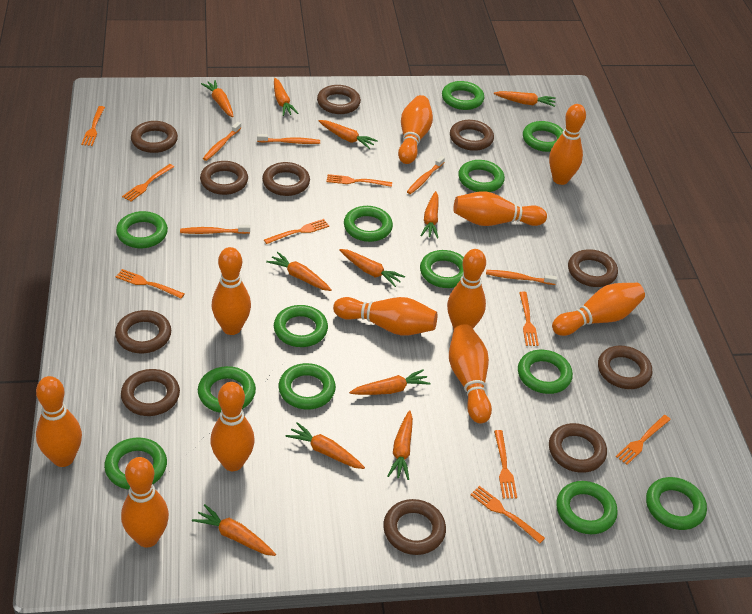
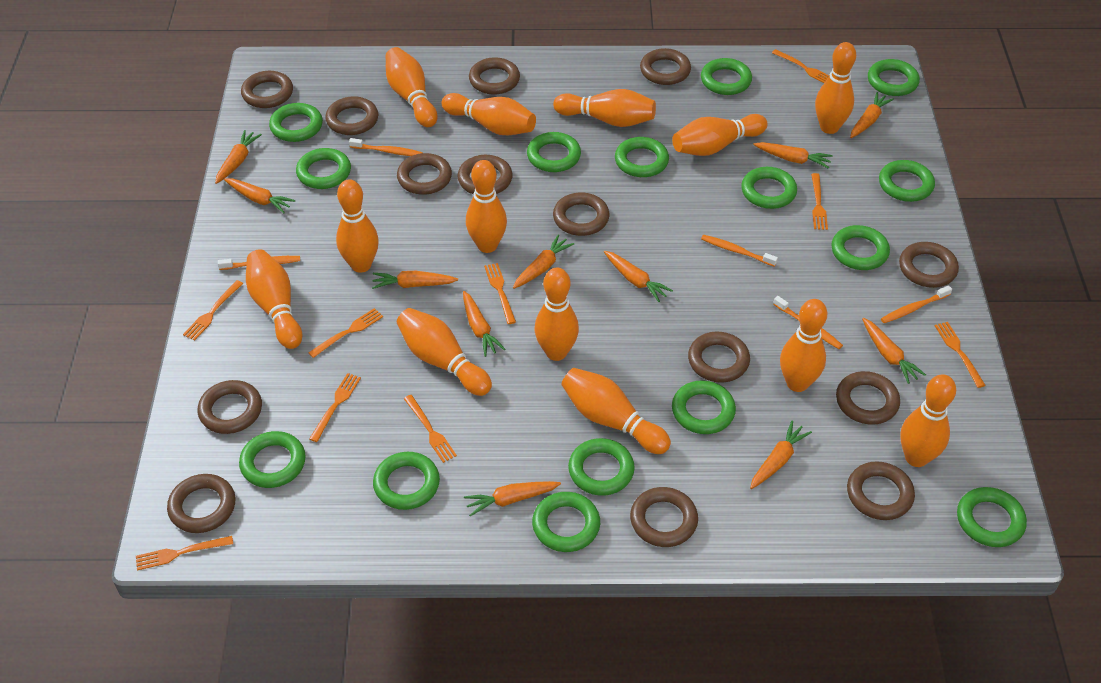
brown ring: [115,310,171,353] [121,369,180,416] [131,121,178,153] [200,161,248,195] [262,162,310,196] [317,85,361,114] [383,499,446,555] [450,120,494,151] [549,423,607,473] [568,249,618,287] [598,346,652,389] = 11 -> [167,474,235,533] [198,380,262,434] [241,71,293,108] [325,96,378,135] [397,153,452,195] [457,155,513,194] [469,57,520,95] [553,192,609,236] [630,487,698,547] [640,48,691,85] [688,332,750,383] [836,371,900,425] [847,461,915,520] [899,242,959,288] = 14
green ring: [104,437,167,489] [116,211,168,248] [198,366,256,413] [274,305,328,347] [279,363,336,410] [344,206,393,242] [420,250,464,288] [442,81,484,110] [458,160,505,192] [518,350,573,394] [523,121,563,152] [556,481,618,534] [646,477,707,530] = 13 -> [239,431,306,488] [269,103,323,142] [296,148,351,189] [373,452,440,510] [527,132,581,172] [532,492,600,552] [568,438,635,496] [615,137,669,177] [672,380,736,434] [701,58,752,95] [741,167,797,209] [831,225,890,270] [868,59,920,96] [879,160,935,202] [957,487,1027,547] = 15
orange bowling pin: [36,376,82,467] [121,457,169,548] [211,382,255,471] [212,247,251,335] [333,297,437,336] [398,95,433,164] [447,249,486,329] [449,324,492,424] [453,191,547,226] [549,104,586,185] [552,283,645,336] = 11 -> [246,249,302,349] [336,179,379,273] [386,47,438,127] [397,308,492,396] [441,93,536,135] [466,160,507,253] [535,267,579,361] [553,89,656,127] [561,368,671,454] [672,114,768,156] [780,299,827,392] [815,42,856,134] [900,374,956,467] = 13

